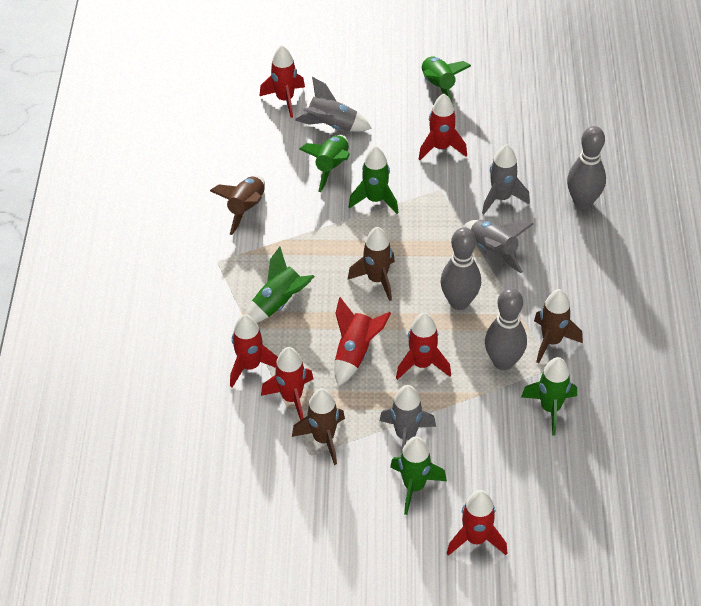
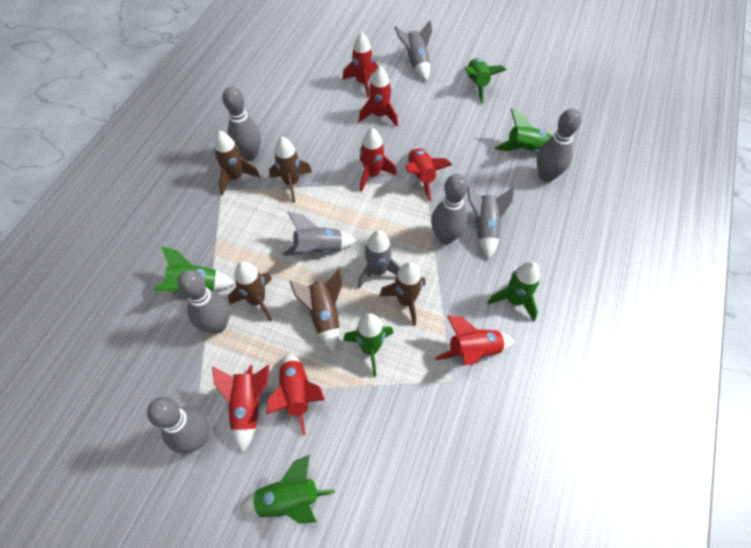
brown rocket: [210,176,265,235] [292,388,345,465] [348,227,395,301] [534,289,583,363] = 4 -> [214,131,260,195] [228,262,272,322] [269,137,312,203] [290,269,342,352] [379,262,425,326] = 5
grey bowling pin: [440,227,481,310] [485,288,527,370] [567,126,606,209] = 3 -> [147,397,210,454] [178,270,230,334] [222,87,261,161] [431,174,468,244] [537,108,581,182] = 5

